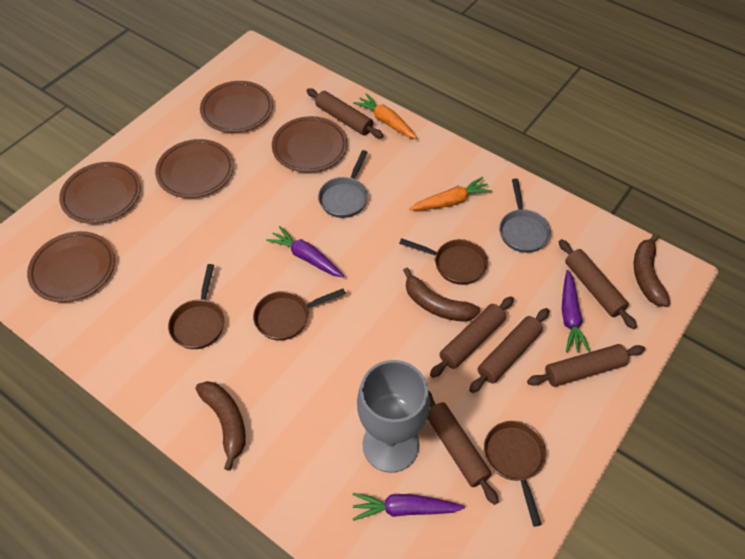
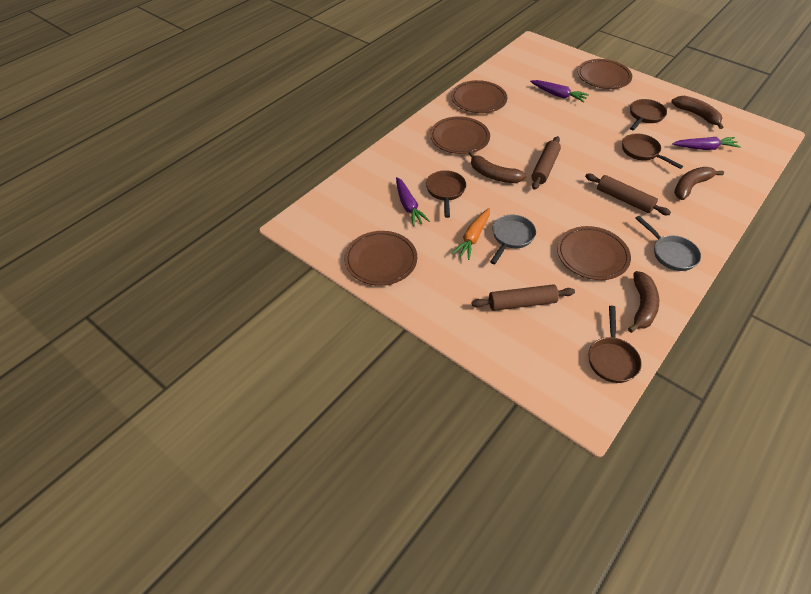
brown banana: [196,381,246,471] [403,267,481,322] [634,233,671,307] = 3 -> [469,151,526,183] [628,271,659,333] [671,96,723,129] [674,167,724,200] = 4
brown rolling pin: [306,88,383,138] [427,390,499,505] [430,296,514,378] [469,308,549,393] [527,344,645,387] [559,239,637,329] = 6 -> [472,284,575,311] [531,136,561,190] [585,174,671,215] = 3
grey goblet: [357,360,430,473] = 1 -> none = 0
orange carrot: [353,93,417,139] [410,177,492,210] = 2 -> [452,208,490,260] = 1

